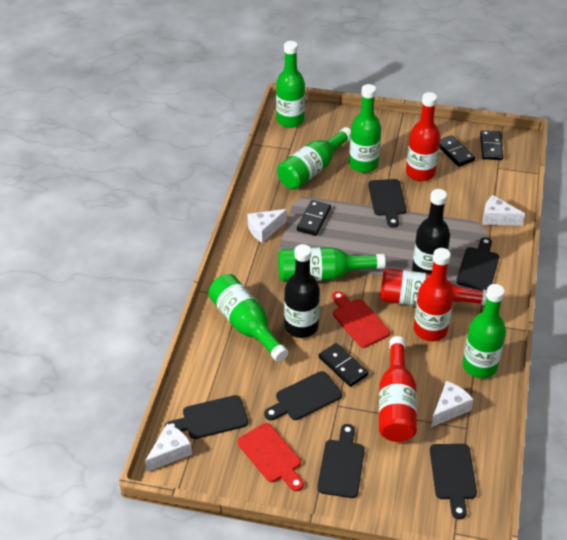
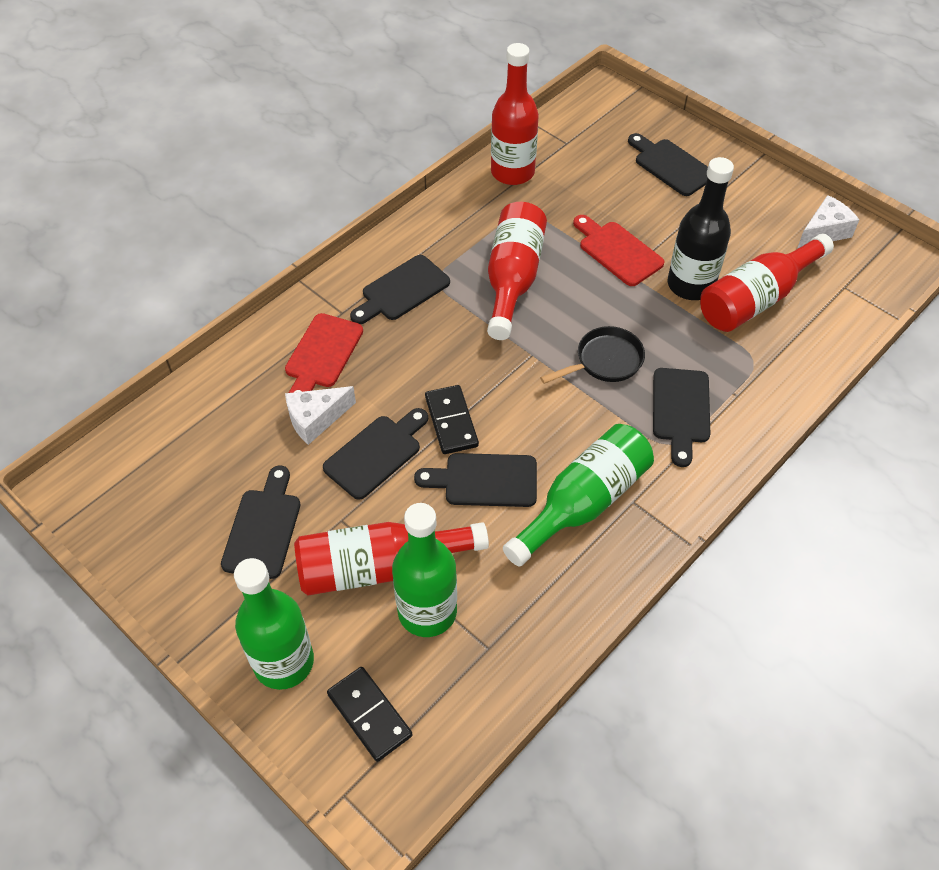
black bottle: [284,244,320,338] [412,189,450,274] = 2 -> [667,157,734,300] = 1
black domino: [297,200,331,236] [318,343,369,387] [439,135,475,167] [480,130,503,160] = 4 -> [327,667,412,762] [425,385,479,454] = 2
black pan: none = 0 -> [540,326,645,384] = 1
green bottle: [208,274,288,362] [276,41,305,128] [277,127,351,189] [278,247,386,282] [349,84,381,173] [463,284,506,378] = 6 -> [234,558,314,690] [392,503,457,637] [503,424,654,567] = 3
white cheese: [145,424,192,472] [247,209,287,243] [431,381,473,427] [483,195,525,226] = 4 -> [285,386,356,445] [797,195,859,248] = 2

